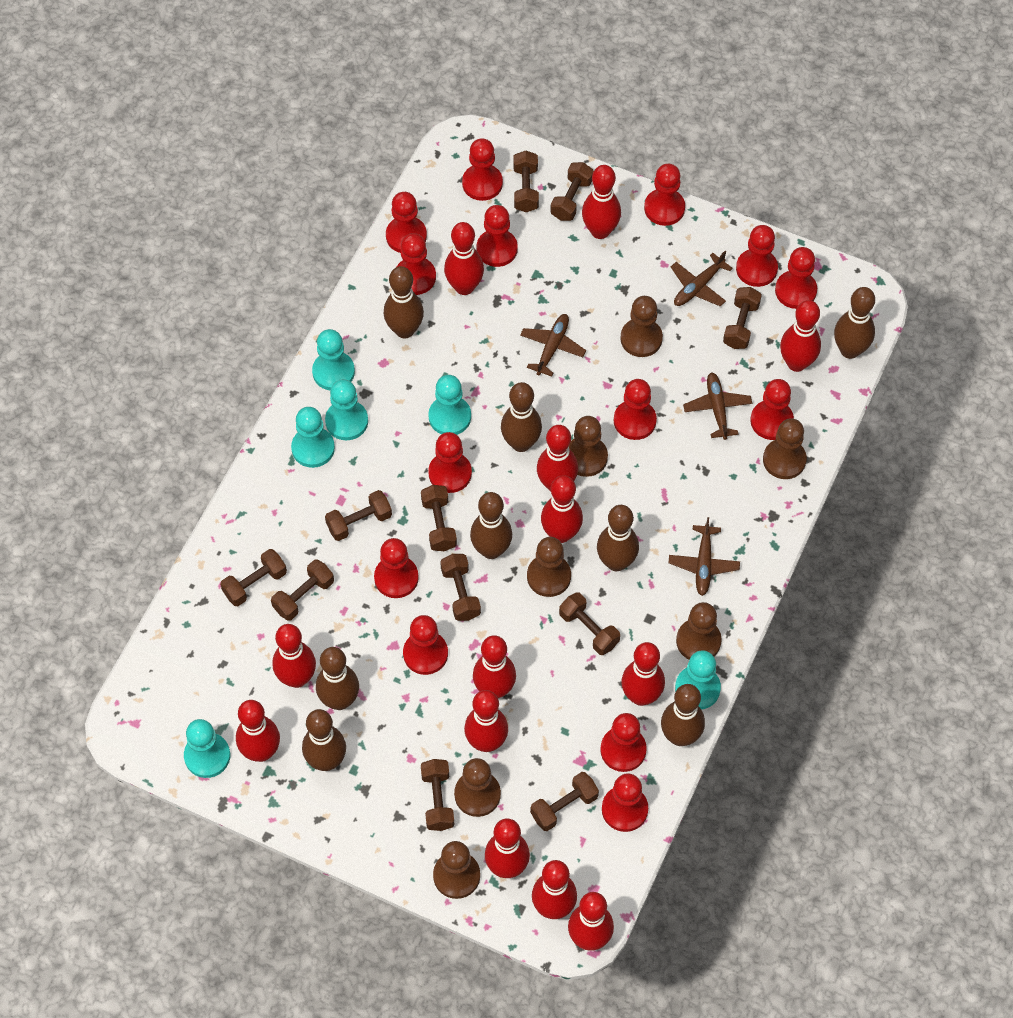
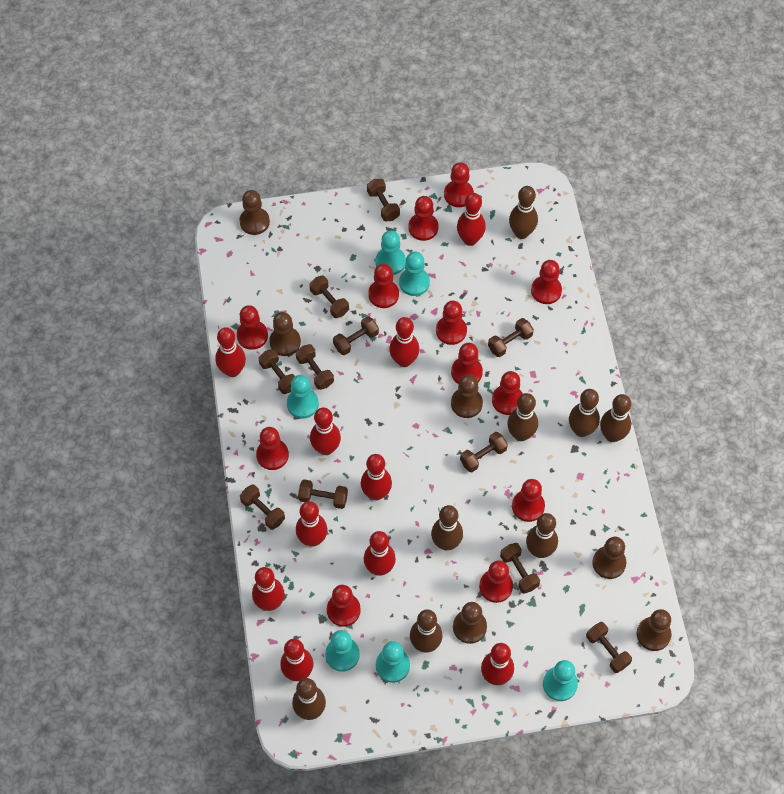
brown pawn: [433,841,480,899] [454,758,501,817] [527,537,571,597] [569,416,608,477] [620,296,663,357] [676,602,722,659] [763,418,807,479] = 7 -> [239,190,270,235] [269,312,301,356] [451,374,483,418] [453,602,487,644] [592,537,626,579] [637,609,671,651] = 6
brown plane: [520,314,586,377] [669,517,740,596] [671,251,733,307] [683,372,752,440] = 4 -> none = 0
red bowling pin: [236,700,280,762] [272,624,316,688] [444,222,484,295] [464,690,508,752] [473,635,516,698] [485,818,530,878] [532,860,577,919] [537,425,578,491] [541,475,583,543] [568,892,614,951] [582,165,621,239] [621,642,665,706] [780,300,821,372] = 13 -> [215,327,246,377] [252,567,284,611] [280,639,313,681] [296,501,327,547] [310,408,341,455] [361,454,392,500] [364,531,396,576] [389,317,419,367] [457,193,486,246] [481,643,514,685] = 10
red pawn: [374,538,419,598] [386,192,427,253] [397,233,436,295] [403,615,448,675] [428,432,472,493] [462,138,503,201] [477,205,518,267] [600,713,647,772] [602,773,648,832] [614,379,657,440] [644,164,685,226] [736,225,778,287] [750,379,794,440] [775,247,817,309] = 14 -> [237,305,268,350] [256,427,289,470] [327,585,361,627] [368,264,399,308] [408,196,438,241] [436,301,467,345] [444,162,474,207] [451,343,483,384] [479,560,513,603] [492,371,523,415] [512,479,545,522] [531,260,562,304] = 12

